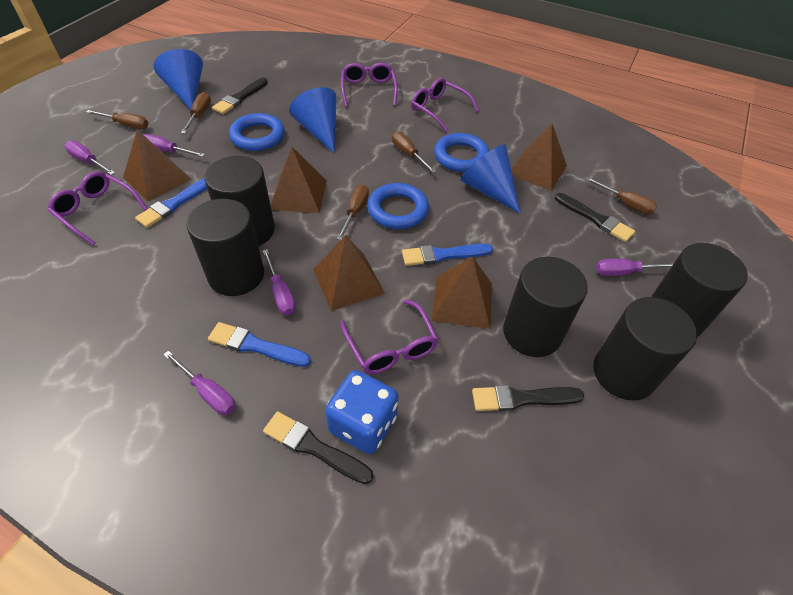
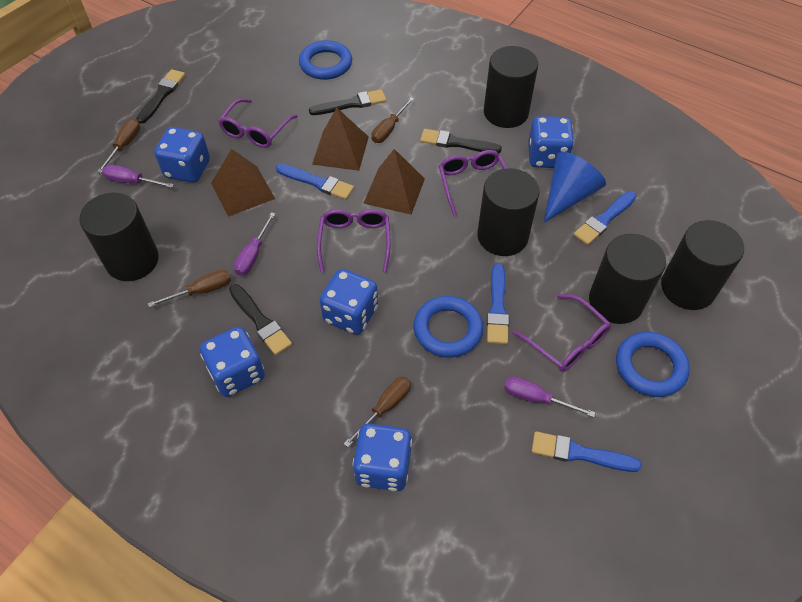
blue brush: [135,178,207,228] [208,322,311,367] [402,244,493,266] = 3 -> [276,164,354,200] [487,263,509,344] [532,431,642,472] [573,191,637,245] = 4
blue cone: [154,49,203,111] [289,87,337,153] [461,145,521,214] = 3 -> [544,152,606,222] = 1
blue dice: [325,370,399,454] = 1 -> [154,127,210,183] [200,327,265,397] [320,269,378,335] [353,424,412,491] [528,116,574,168] = 5
brown pyramid: [123,130,192,201] [271,147,327,213] [313,235,385,311] [431,256,492,329] [511,123,567,191] = 5 -> [211,149,275,217] [312,108,369,171] [363,149,425,215] = 3
brown screwdriver: [86,110,148,129] [181,92,211,134] [337,185,369,240] [392,131,436,173] [585,177,657,214] = 5 -> [97,119,140,173] [147,270,231,307] [344,377,411,447] [371,97,414,143] = 4
purple screwdriver: [64,141,115,175] [144,134,205,157] [163,351,236,415] [262,249,296,315] [596,259,674,276] = 5 -> [102,165,174,188] [234,212,275,276] [504,377,595,417] = 3

